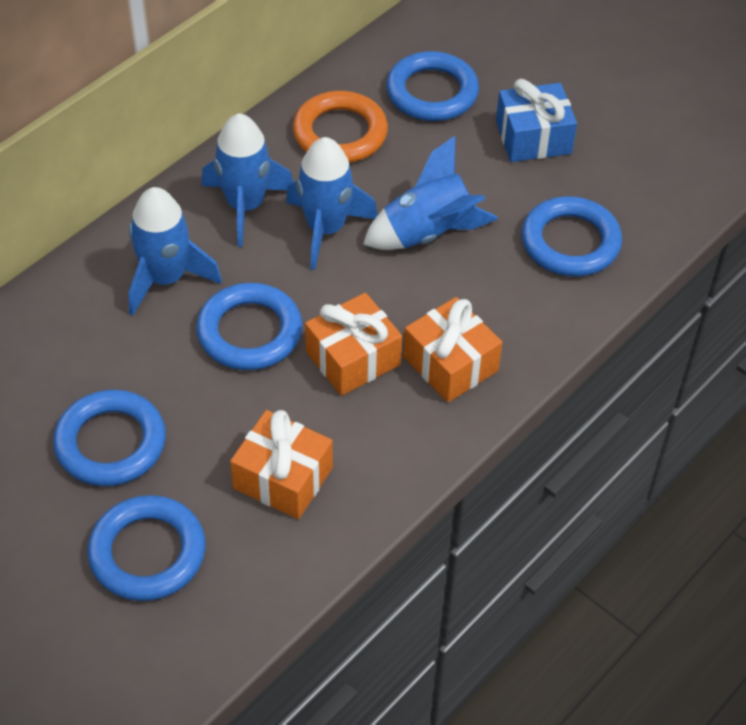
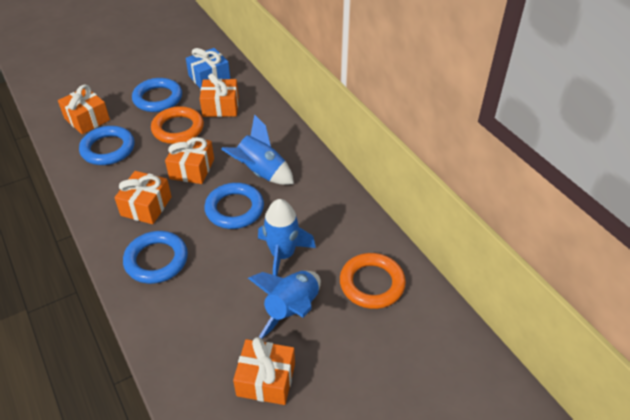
blue ring: [53,390,166,486] [87,495,205,601] [196,283,302,370] [386,51,479,121] [522,196,622,277] = 5 -> [79,126,134,165] [123,231,188,284] [132,78,182,112] [204,183,264,229] = 4
blue rocket: [128,187,222,316] [201,113,293,247] [286,137,378,270] [363,136,498,250] = 4 -> [221,114,294,185] [248,271,321,339] [258,199,316,276] = 3
orange gift: [230,410,333,519] [305,293,402,396] [403,297,502,402] = 3 -> [58,85,110,134] [114,171,172,224] [165,136,214,184] [200,73,239,117] [233,337,295,405] = 5
orange ring: [293,91,388,163] = 1 -> [151,106,204,144] [340,253,406,309] = 2

